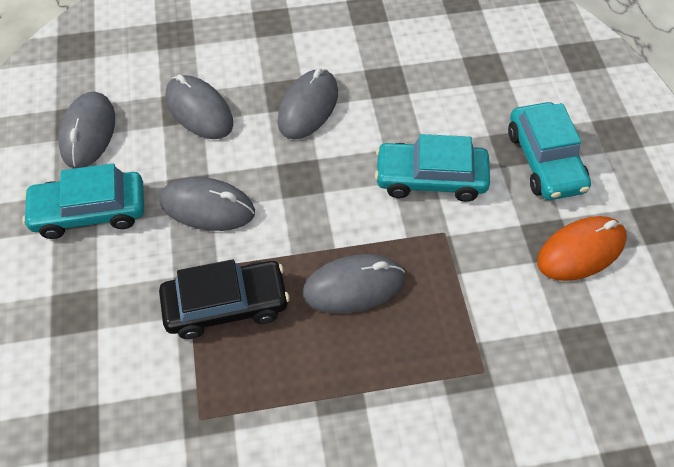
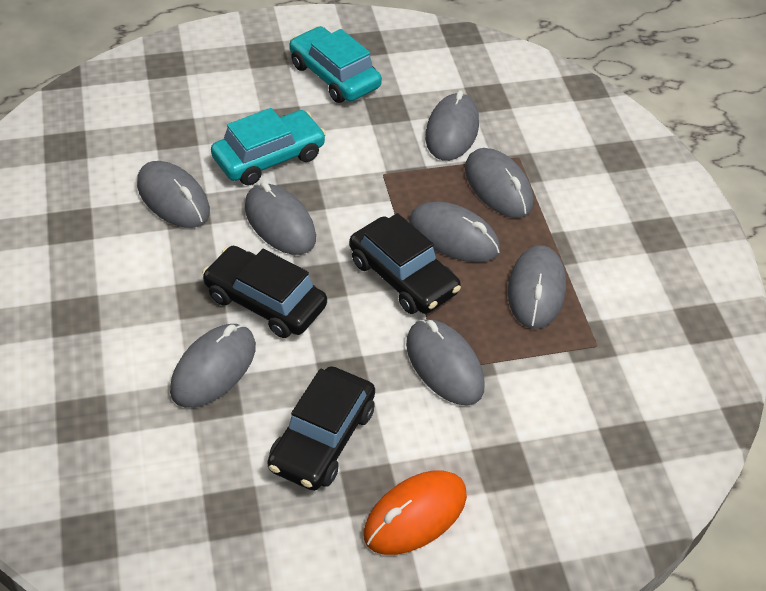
black car: [159,259,290,339] = 1 -> [202,246,327,338] [267,366,375,491] [349,213,461,314] = 3
grey mouse: [58,91,115,168] [160,177,255,231] [166,75,233,139] [278,68,338,139] [302,254,405,314] = 5 -> [137,161,210,228] [170,324,256,408] [245,182,316,255] [406,319,485,406] [409,202,500,262] [425,90,479,161] [465,148,533,218] [508,245,566,329] = 8
turquoise car: [22,163,144,239] [375,134,490,202] [508,102,591,200] = 3 -> [211,108,326,185] [289,26,382,103] = 2

